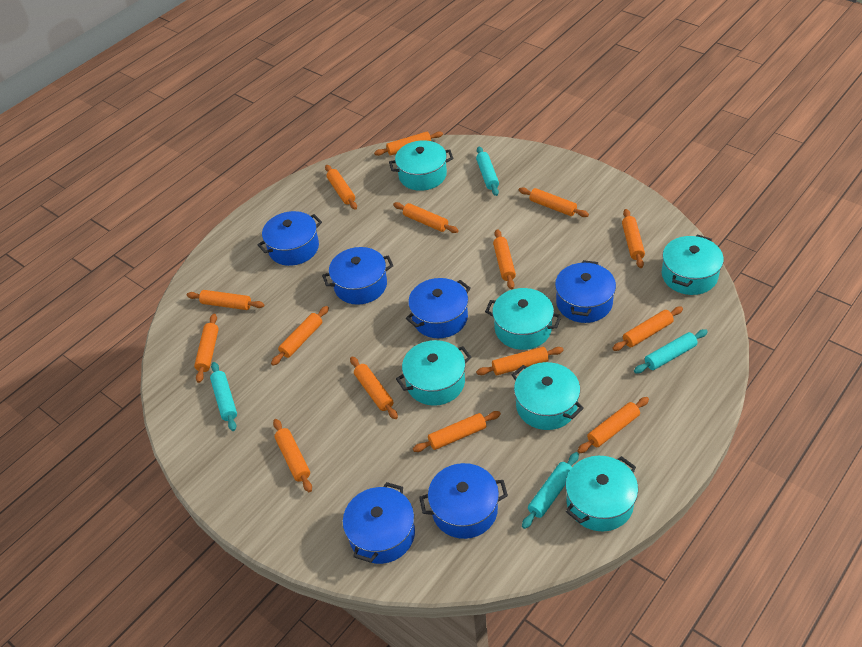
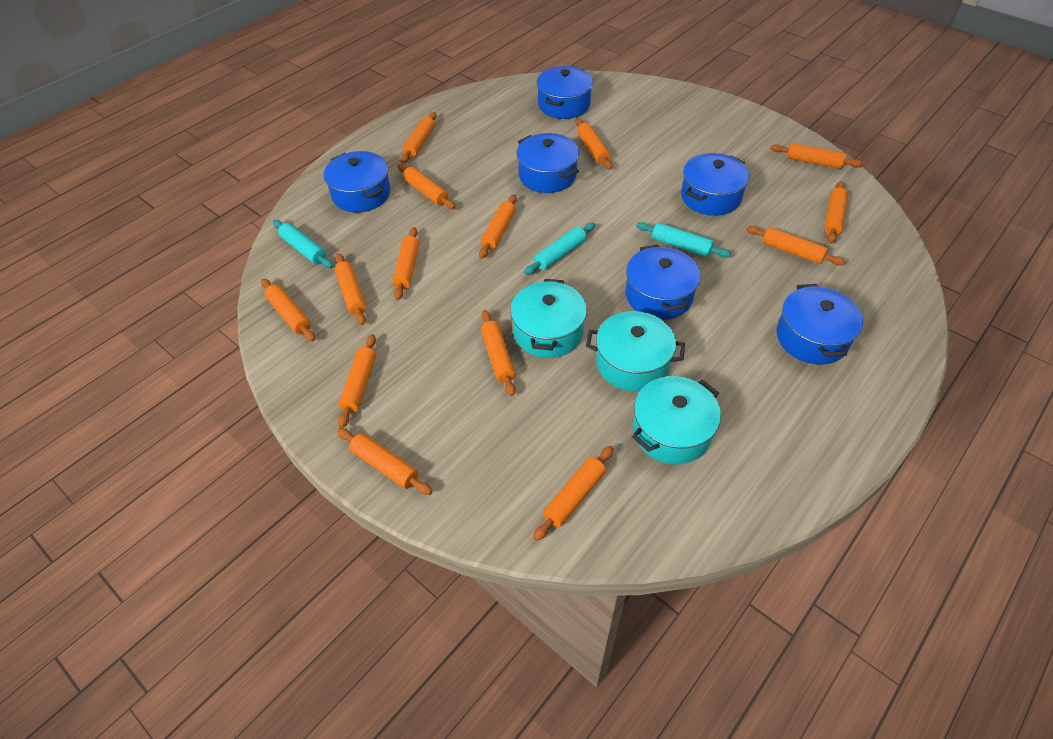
orange rolling pin: [187,290,264,310] [194,313,219,383] [271,306,329,366] [273,419,312,492] [325,165,357,210] [350,356,398,419] [374,131,443,156] [393,202,459,233] [413,411,501,452] [476,347,564,375] [493,229,516,289] [519,187,589,217] [577,397,649,453] [612,307,683,351] [622,209,645,268] = 15 -> [261,279,315,342] [335,253,366,325] [337,428,433,495] [338,334,376,428] [392,227,419,300] [398,164,455,209] [401,112,437,163] [479,194,517,259] [481,310,516,396] [533,446,614,541] [575,118,612,170] [747,226,845,266] [771,143,863,169] [824,181,848,244] = 14
turquoise pot: [389,140,453,191] [396,340,472,406] [485,288,561,350] [512,362,584,430] [565,456,638,531] [662,235,724,295] = 6 -> [510,279,587,358] [586,311,685,391] [632,376,721,465] = 3
turquoise rolling pin: [210,362,237,431] [476,147,499,196] [522,452,579,529] [634,329,708,373] = 4 -> [273,220,333,268] [524,222,595,275] [636,222,731,258] = 3

